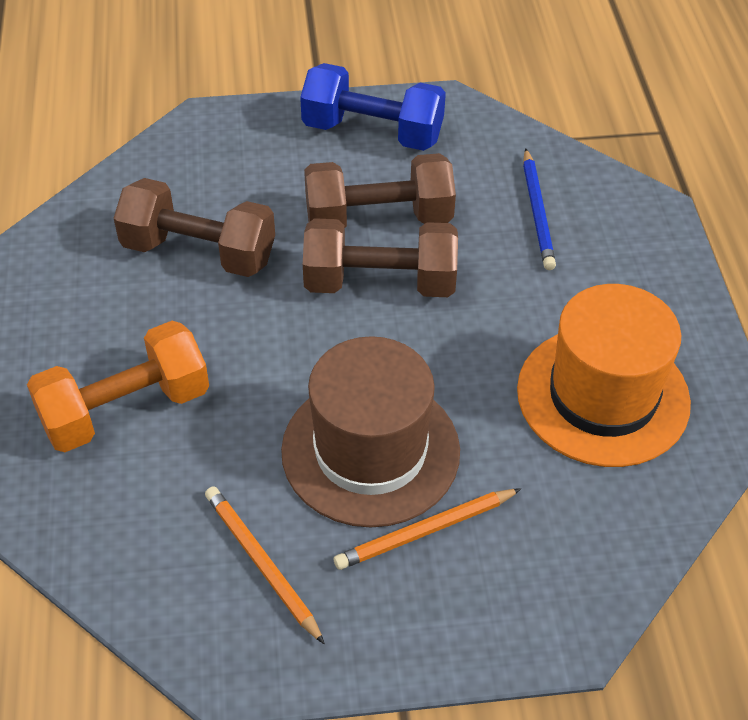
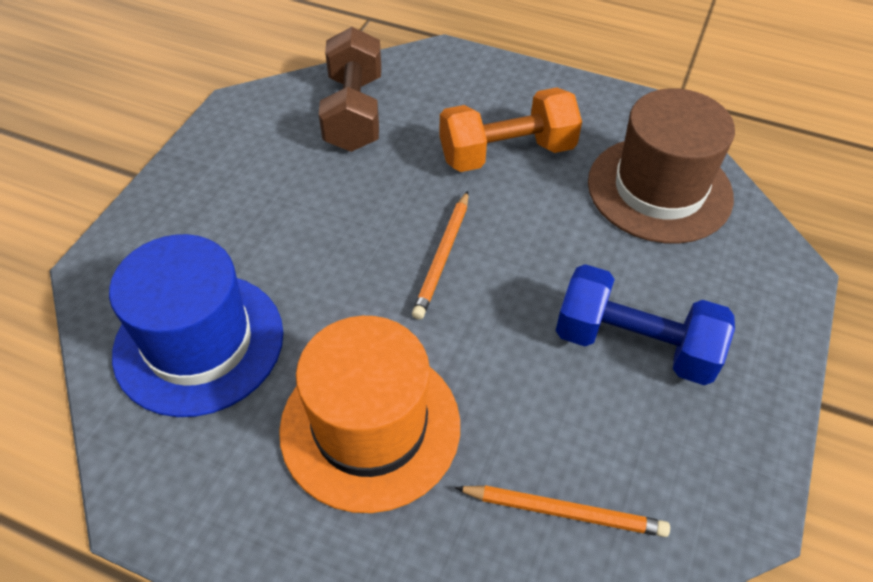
blue hat: none = 0 -> [109,234,283,417] = 1
blue pencil: [523,148,556,270] = 1 -> none = 0
brown dumbbell: [114,178,275,277] [303,218,458,297] [304,153,456,228] = 3 -> [319,27,381,152] = 1

